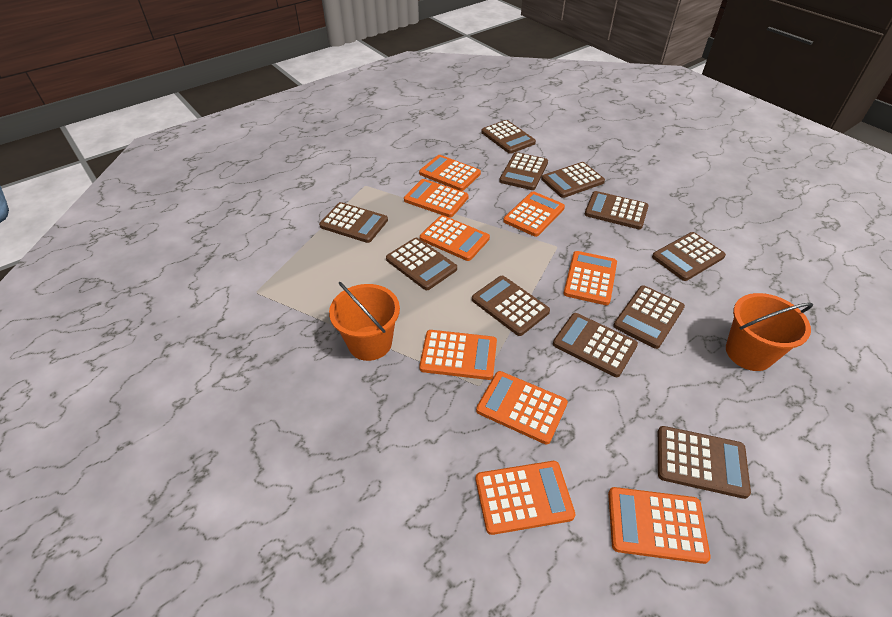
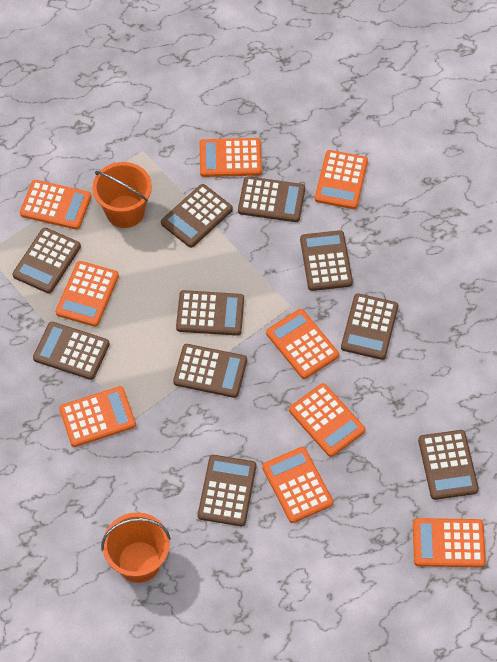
brown calculator: [319,202,388,243] [386,238,457,290] [472,276,550,336] [481,120,536,154] [499,152,548,190] [541,162,605,198] [553,313,638,377] [585,191,649,229] [613,285,685,349] [652,232,726,281] [658,426,751,499] = 11 -> [12,228,81,294] [33,322,110,380] [161,184,233,248] [173,344,247,398] [176,290,244,336] [198,455,256,526] [238,176,305,222] [300,230,353,291] [341,293,398,360] [418,430,479,500] = 10

